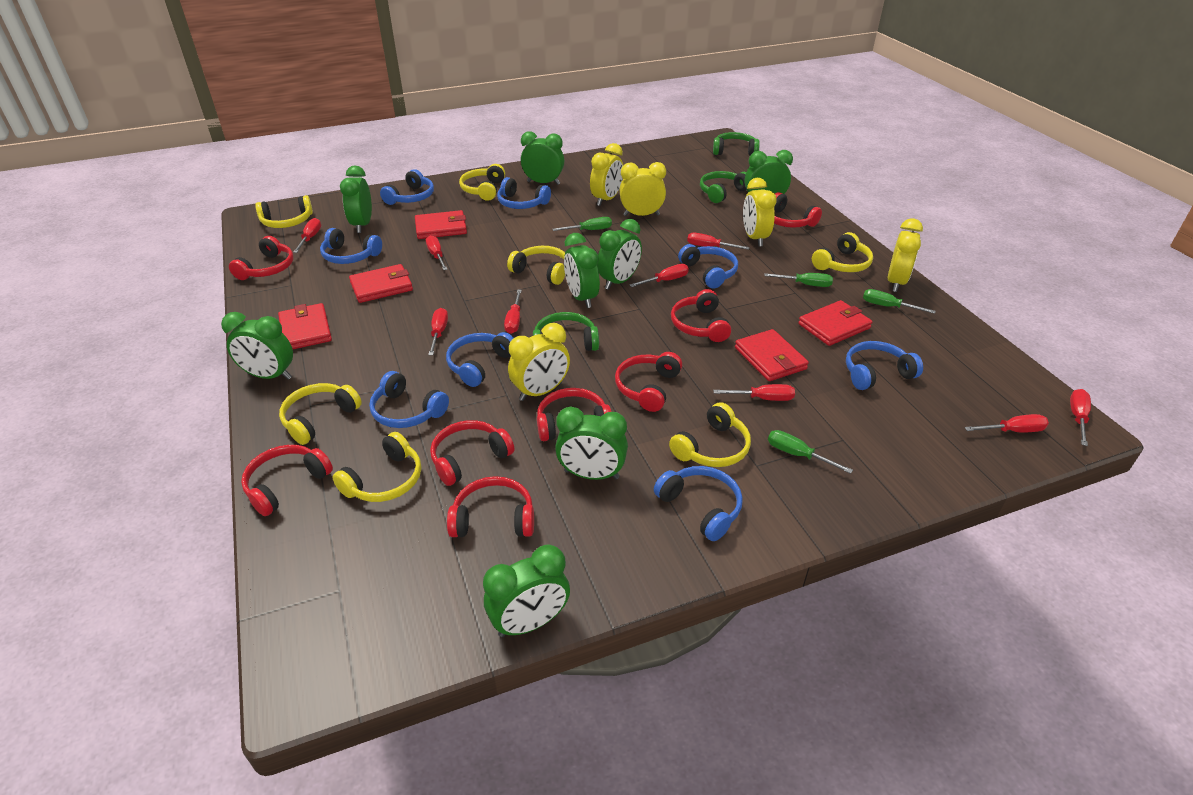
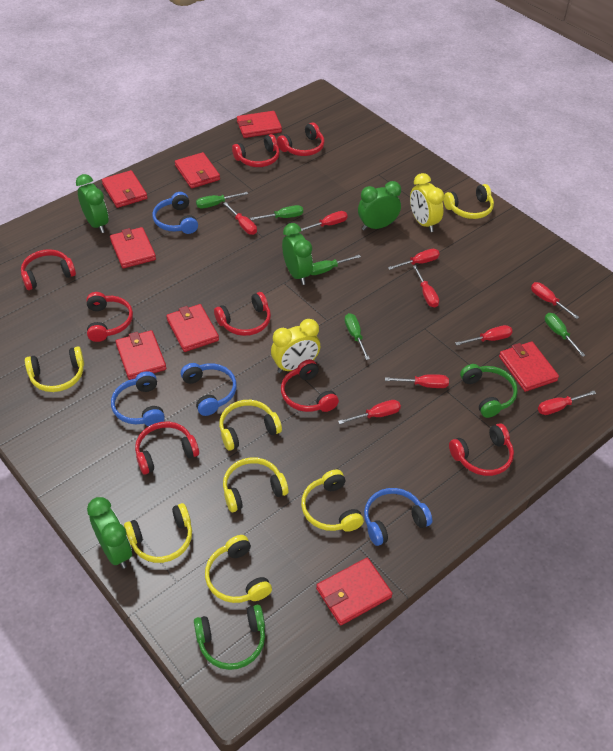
blue headphones: [320,228,382,264] [369,371,449,428] [380,169,434,205] [446,332,513,387] [497,177,551,209] [654,466,743,541] [678,244,738,289] [846,341,923,390] = 8 -> [111,371,165,426] [152,192,198,234] [181,363,237,416] [364,488,432,546] = 4
green clock: [221,312,293,380] [340,166,372,233] [483,544,570,637] [521,131,564,185] [555,406,628,480] [564,233,600,308] [597,219,642,290] [745,150,793,194] = 8 -> [76,174,108,233] [87,497,132,569] [282,223,313,285] [358,181,401,230] = 4
green headphones: [533,312,599,351] [700,171,747,203] [713,132,760,156] = 3 -> [194,605,265,670] [460,364,518,418] = 2
green screwdriver: [552,217,612,231] [764,273,833,287] [768,430,853,474] [863,289,936,314] = 4 -> [196,192,248,209] [250,205,303,220] [311,255,361,275] [345,313,370,360] [545,313,585,357] = 5
red wallet: [278,303,332,349] [349,264,413,303] [415,210,467,239] [735,329,809,381] [798,300,872,346] = 5 -> [102,170,147,208] [110,227,156,268] [116,330,166,380] [167,304,219,352] [175,152,220,188] [237,111,282,138] [316,558,393,625] [499,341,559,392] = 8
yellow clock: [508,323,570,401] [590,143,623,206] [620,162,666,216] [743,178,777,247] [888,218,923,292] = 5 -> [271,319,320,373] [410,173,444,232] = 2

